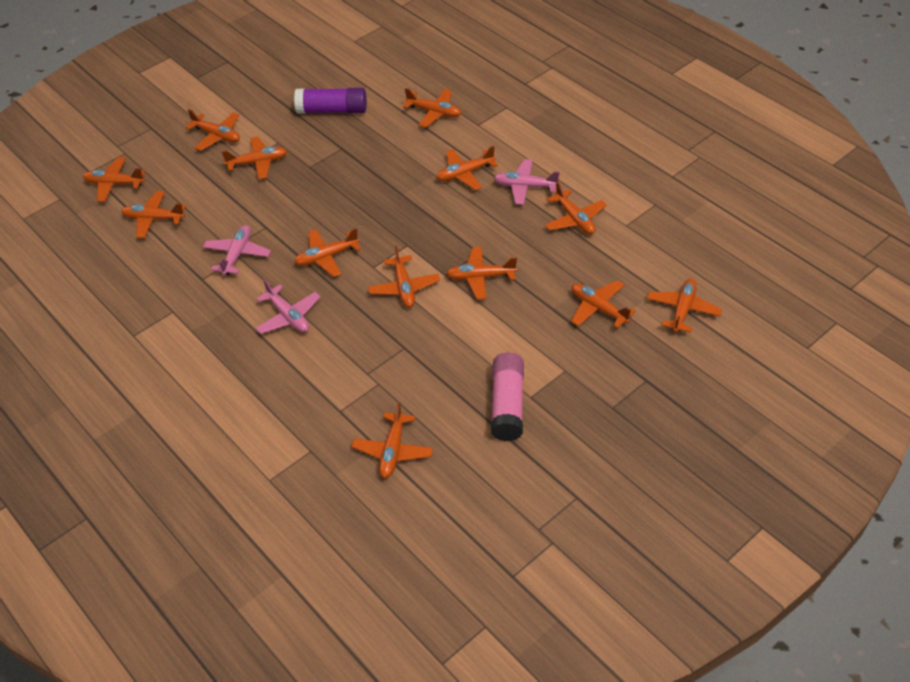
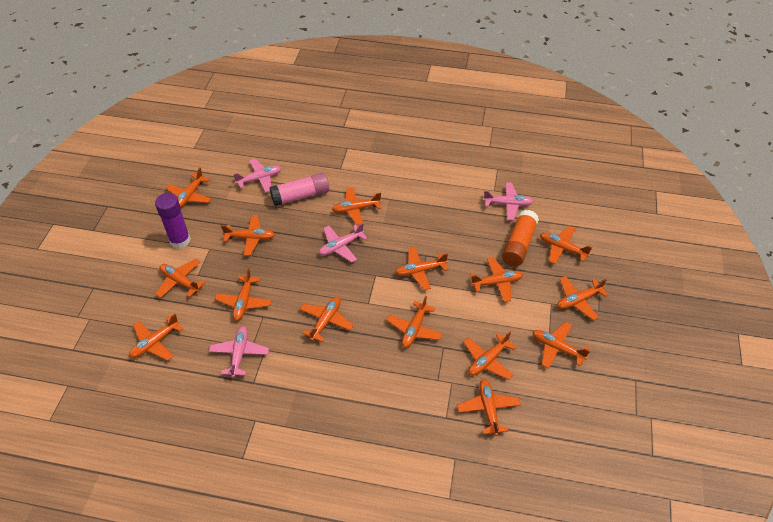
orange glue stick: none = 0 -> [502,210,539,266] = 1
orange plane: [83,157,146,202] [121,191,186,238] [185,109,240,151] [222,137,287,179] [294,228,361,277] [352,402,433,478] [368,245,440,308] [403,88,461,128] [437,146,498,190] [446,247,517,300] [545,182,607,234] [571,280,636,328] [647,279,722,333] = 13 -> [129,314,183,361] [155,259,205,298] [166,168,212,208] [215,268,271,321] [221,215,275,256] [300,297,354,342] [332,187,381,225] [386,296,443,348] [395,247,448,290] [457,379,521,436] [463,332,516,380] [470,257,523,302] [532,322,590,369] [540,226,592,264] [557,276,608,320] = 15
pink plane: [203,225,271,275] [255,279,321,334] [494,159,560,205] = 3 -> [209,326,269,378] [233,159,281,193] [319,223,367,263] [483,183,533,220] = 4

